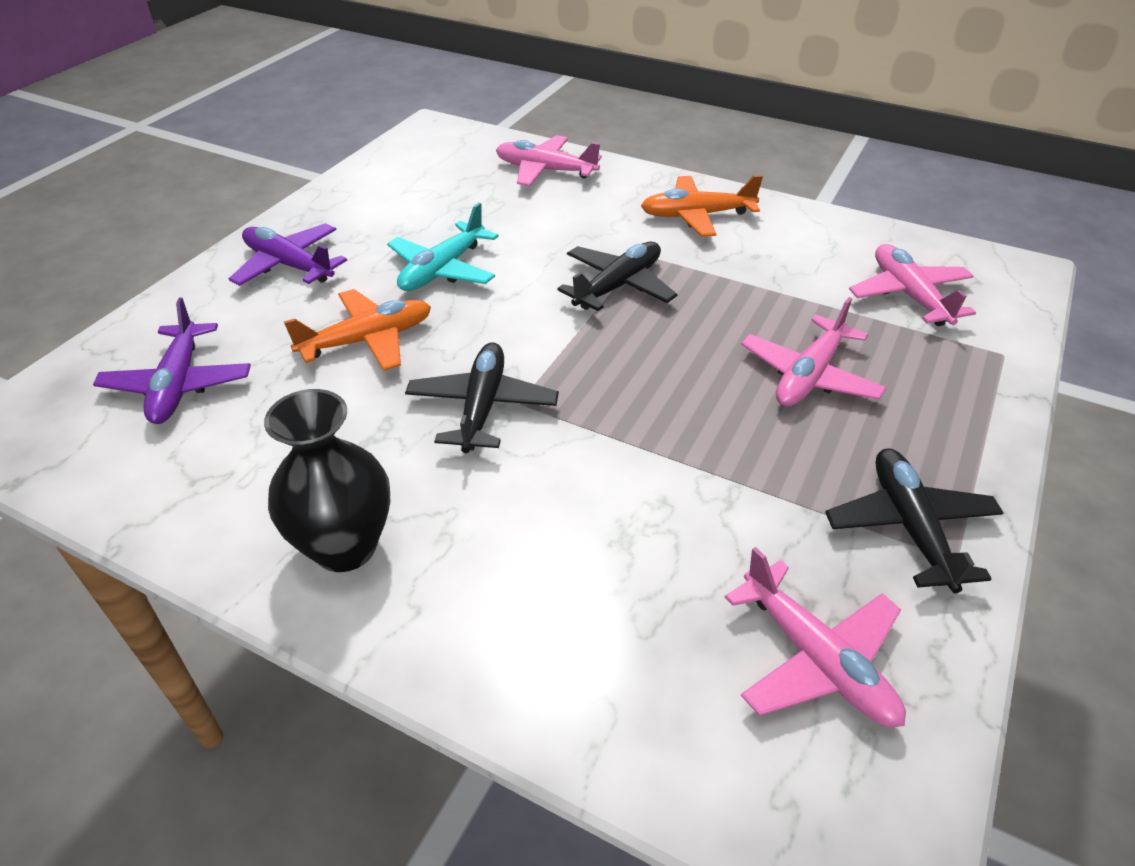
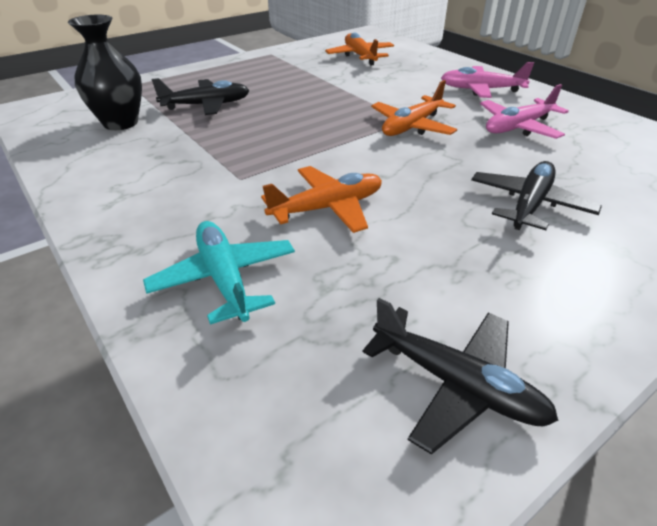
orange plane: [284,289,431,371] [641,175,763,237] = 2 -> [261,166,382,233] [325,32,394,66] [371,80,457,136] = 3
pink plane: [496,135,602,186] [724,547,906,727] [741,297,887,406] [849,244,976,326] = 4 -> [441,62,534,98] [480,84,569,139] = 2
purple plane: [93,297,251,424] [229,223,347,286] = 2 -> none = 0

